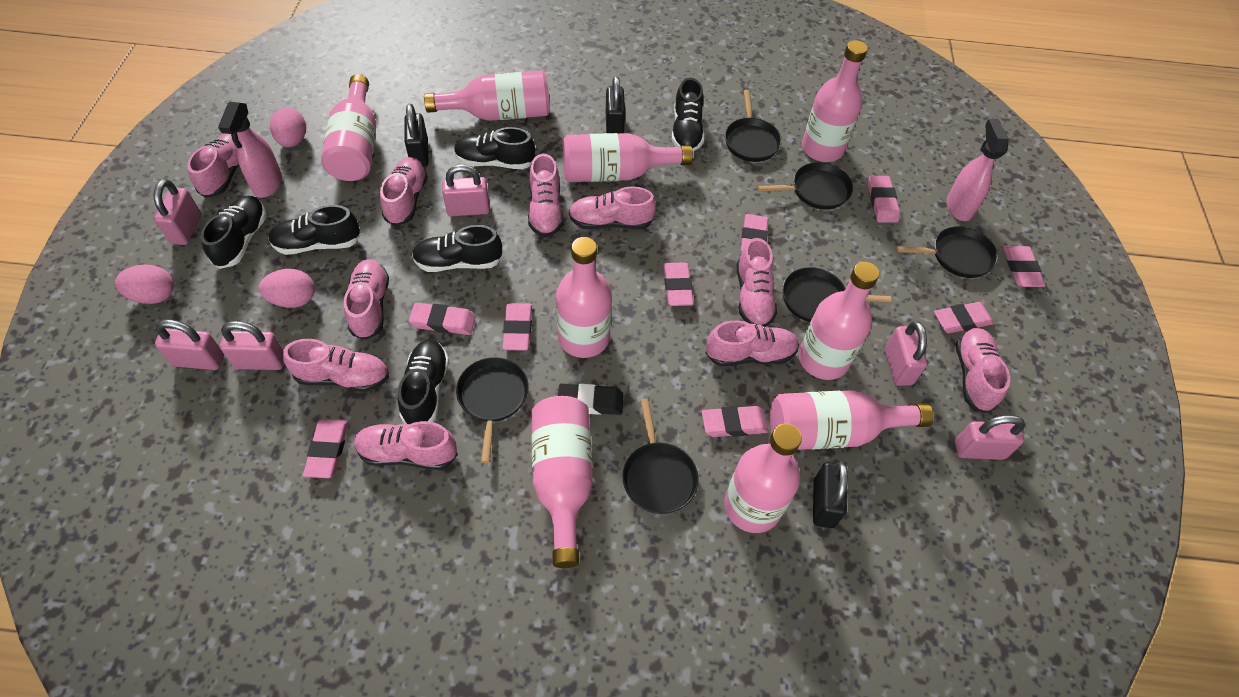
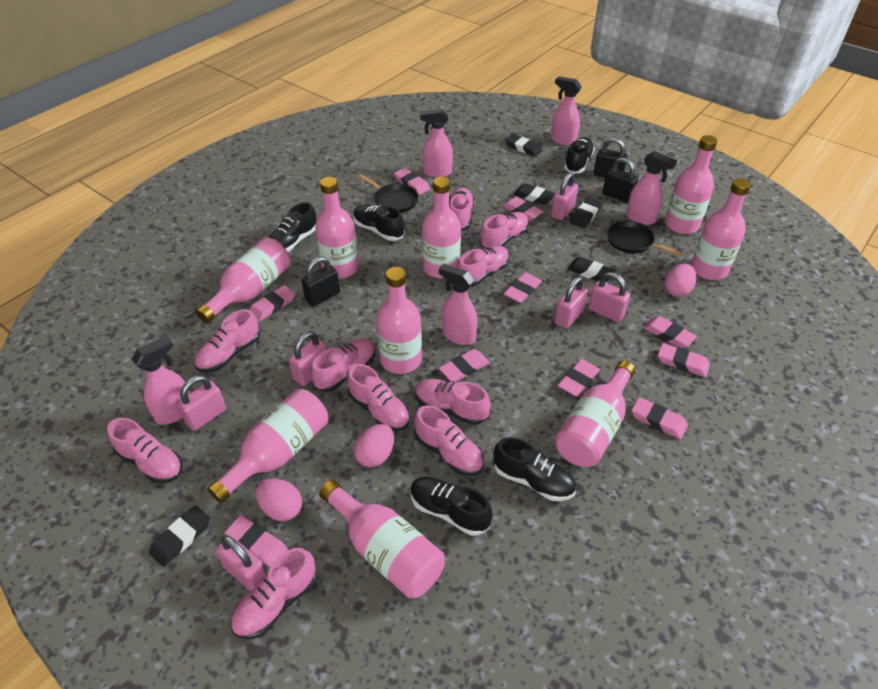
black eraser: [558,383,623,415] = 1 -> [149,505,210,567] [505,134,543,157] [513,183,556,205] [567,257,616,282] [570,197,603,228] = 5
black pan: [456,357,529,463] [622,399,699,514] [725,90,782,162] [758,162,853,210] [782,267,891,322] [897,226,998,278] = 6 -> [358,174,418,213] [607,221,683,256] = 2
black shoe: [201,196,267,269] [268,205,361,255] [398,339,449,424] [412,225,503,272] [454,127,535,169] [672,78,704,151] = 6 -> [269,202,317,252] [353,205,405,241] [410,477,493,536] [493,437,576,501] [564,137,595,174] = 5
pink eraser: [303,419,349,478] [409,303,476,335] [503,303,532,351] [663,262,694,306] [702,406,768,437] [741,214,768,252] [868,176,900,223] [934,302,994,334] [1003,246,1045,287] = 9 -> [225,515,288,567] [249,285,295,322] [394,168,430,195] [439,349,490,382] [502,197,543,221] [503,272,542,303] [558,359,600,397] [631,397,688,439] [643,316,697,348] [658,343,710,377] = 10
pink spray bottle: [218,102,282,198] [947,119,1009,221] = 2 -> [131,336,189,425] [420,109,453,178] [439,263,477,345] [551,76,582,146] [626,151,677,225] = 5

